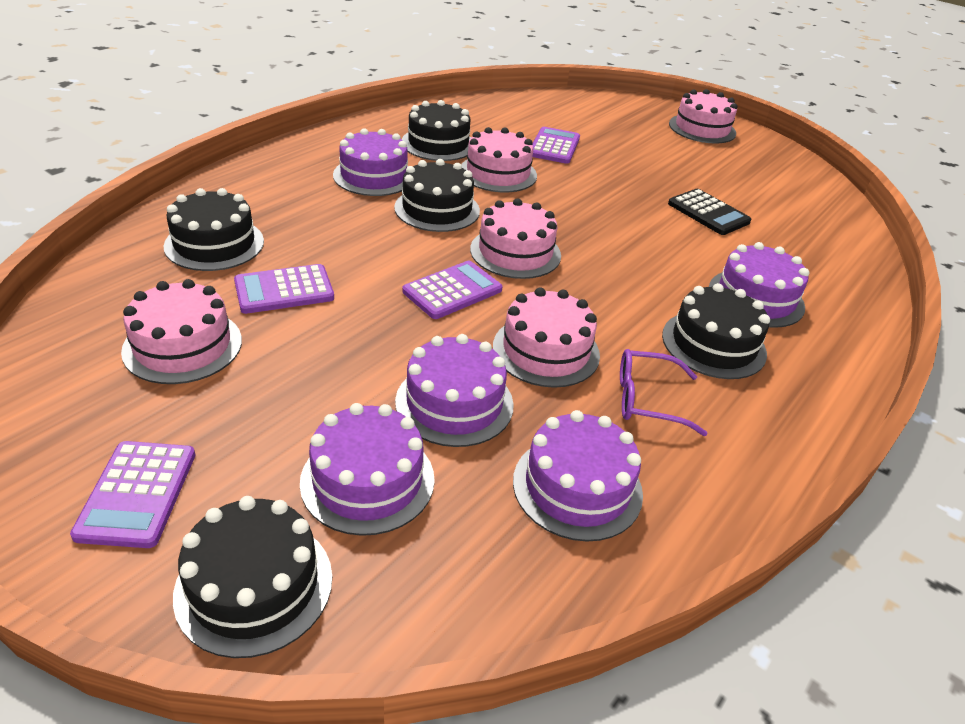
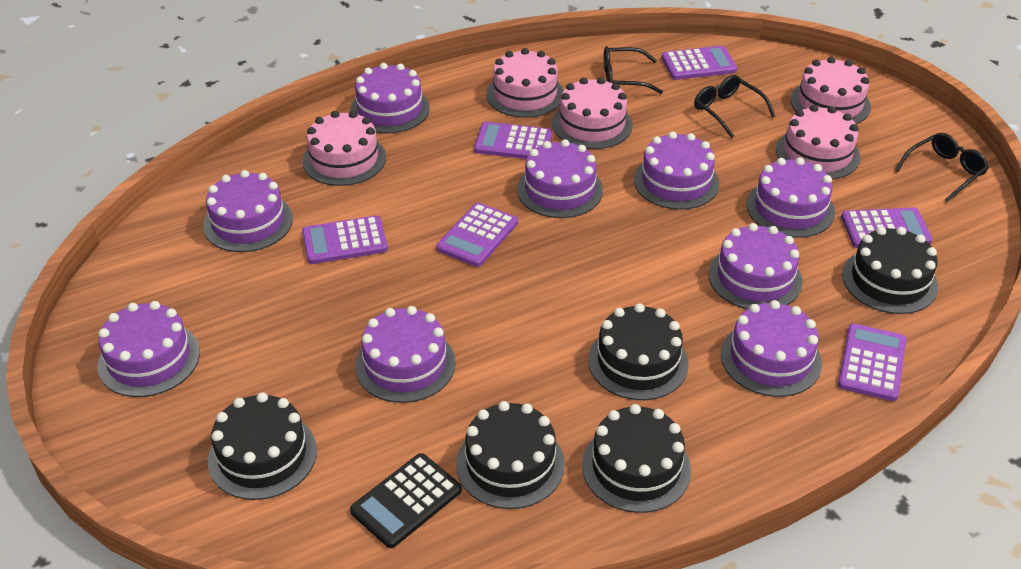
black glasses: none = 0 -> [604,46,663,94] [694,75,775,138] [895,133,989,202] = 3
purple cake: [300,403,435,536] [333,128,408,196] [395,334,514,447] [513,410,643,542] [709,242,809,328] = 5 -> [97,301,200,397] [203,170,293,252] [350,63,430,133] [355,306,456,403] [517,139,603,218] [634,131,719,210] [708,223,803,309] [721,300,822,397] [746,157,835,238] = 9
purple calculator: [70,441,196,548] [234,264,334,314] [402,261,503,319] [532,127,580,164] = 4 -> [302,216,388,264] [436,203,518,267] [474,122,553,159] [662,46,737,80] [838,324,906,401] [841,207,932,248] = 6
purple glasses: [620,349,708,436] = 1 -> none = 0

